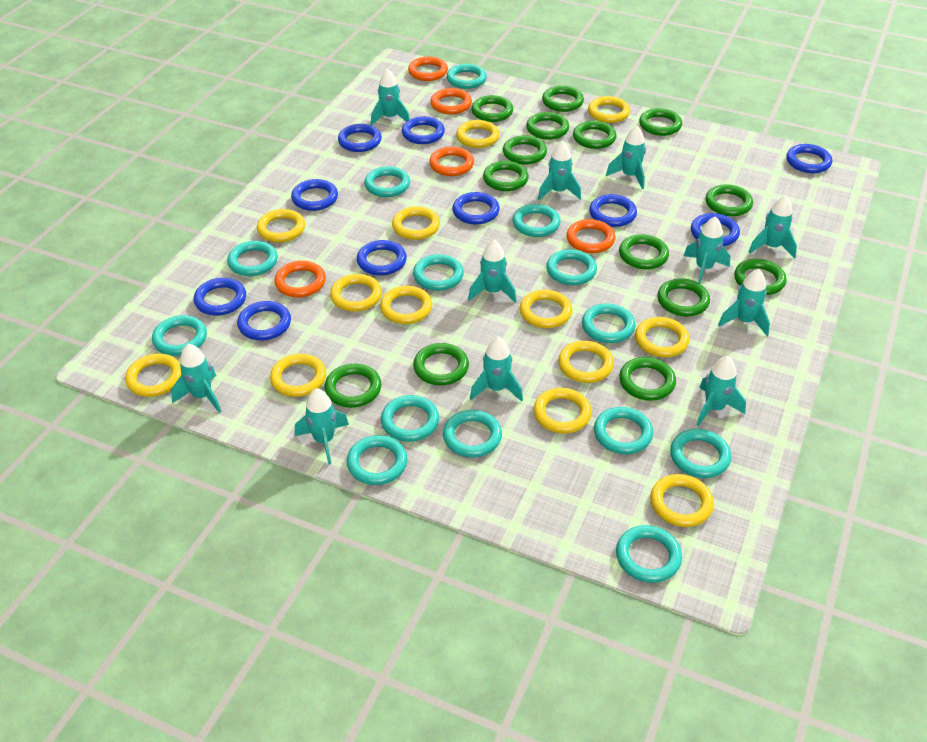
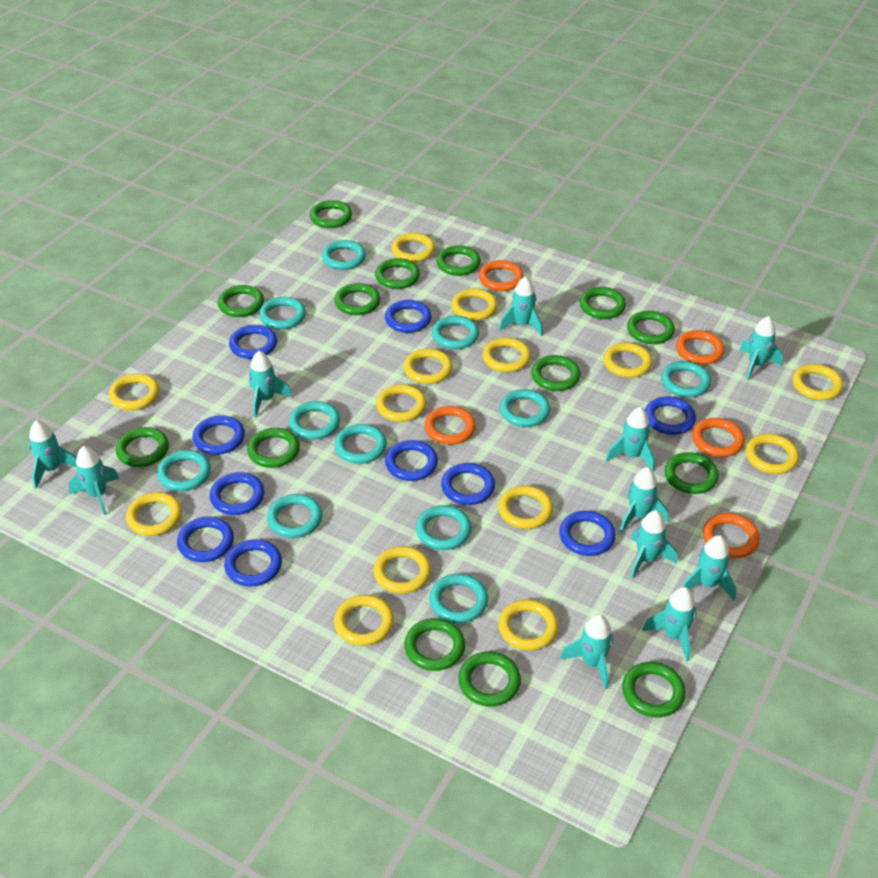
turquoise ring: [152,315,207,356] [227,241,278,276] [347,435,407,485] [364,166,410,197] [381,395,439,442] [413,254,464,291] [443,410,502,457] [447,64,487,89] [513,204,560,237] [546,249,597,285] [582,303,635,343] [594,407,653,454] [616,525,682,583] [670,429,731,478] = 14 -> [157,450,211,491] [259,297,306,330] [267,494,323,538] [289,401,340,440] [322,240,366,270] [334,424,387,464] [416,505,472,550] [429,574,488,623] [432,315,479,349] [500,389,550,427] [661,361,711,397] = 11
yellow ring: [125,354,182,397] [257,209,305,242] [270,354,326,397] [330,274,382,312] [380,286,433,324] [392,206,440,240] [456,120,500,148] [520,290,572,328] [534,388,592,434] [558,341,614,383] [588,96,630,123] [635,317,690,357] [650,474,714,527] = 13 -> [109,373,160,411] [126,492,182,536] [334,595,394,646] [373,546,431,594] [376,384,427,422] [391,233,435,262] [404,349,453,384] [451,288,498,321] [482,337,531,372] [498,485,553,529] [498,599,559,651] [603,343,653,378] [745,434,799,474] [792,364,843,400] = 14

